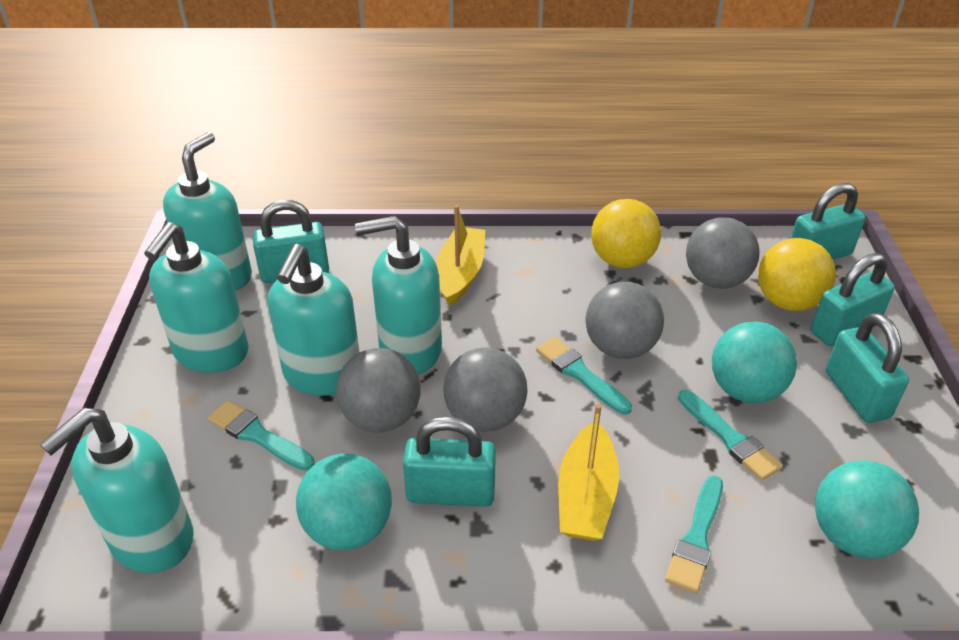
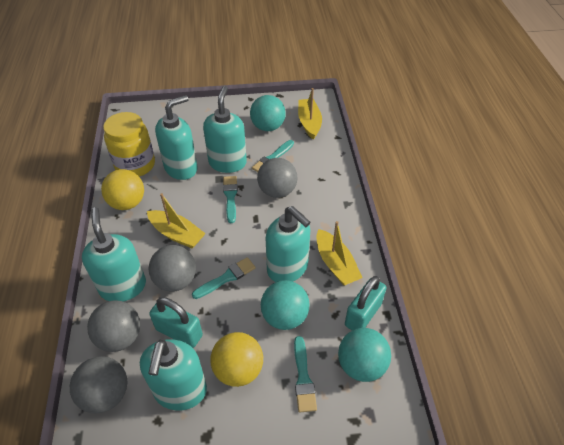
turquoise padlock: [253,200,329,283] [403,416,496,507] [791,183,865,260] [811,253,895,346] [826,313,909,423] = 5 -> [149,297,203,348] [345,276,387,331] = 2
yellow boat: [436,205,485,306] [558,404,619,541] = 2 -> [147,193,206,249] [298,88,322,140] [316,221,363,286] = 3
yellow jar: none = 0 -> [103,112,155,177] = 1

